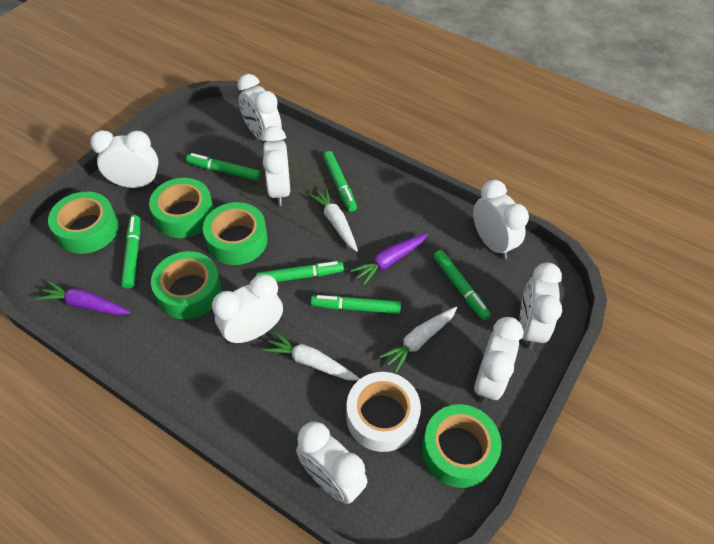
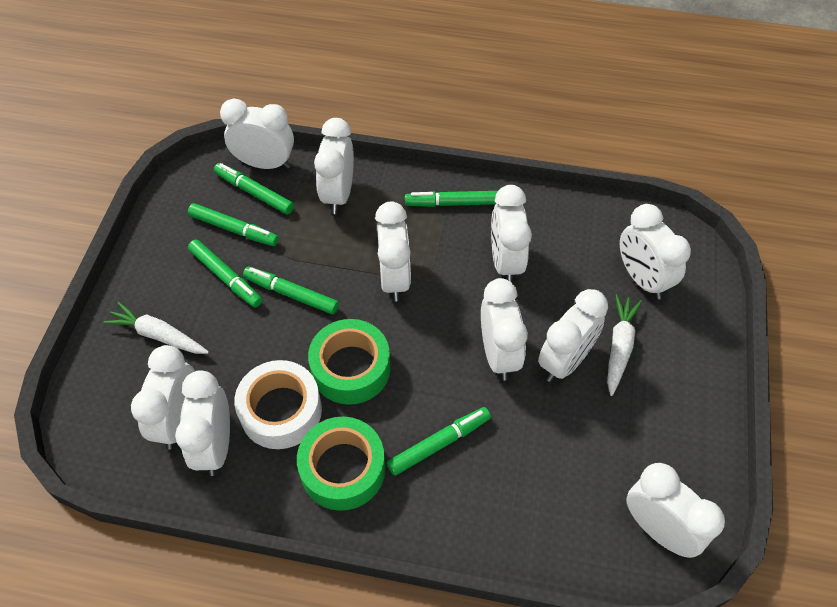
green tape: [48,192,119,254] [149,178,214,238] [151,251,222,319] [203,202,268,265] [422,404,502,488] = 5 -> [297,417,385,511] [308,319,390,405] = 2
purple carrot: [36,281,131,315] [350,233,428,285] = 2 -> none = 0
white carrot: [263,331,360,381] [308,187,358,252] [379,307,457,373] = 3 -> [103,302,209,354] [607,295,642,396] = 2
white clock: [90,130,159,188] [212,274,283,344] [237,74,282,141] [262,126,290,206] [296,422,367,504] [473,180,529,259] [474,317,524,404] [519,262,562,349] = 8 -> [131,345,195,450] [175,370,230,476] [220,99,294,169] [314,118,354,214] [375,202,411,302] [481,278,528,381] [491,185,532,282] [538,289,608,382] [620,204,691,300] [626,463,725,558] = 10

